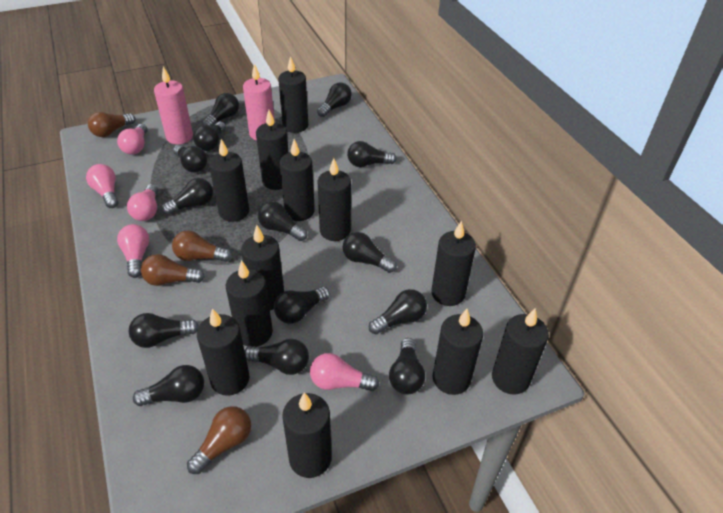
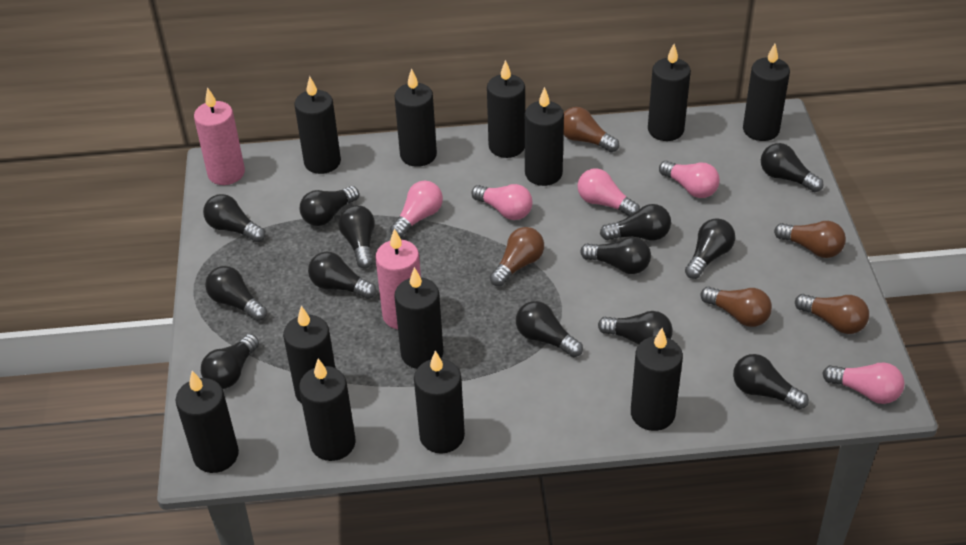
black light bulb: [129,313,199,348] [133,365,204,406] [161,178,213,215] [173,145,208,173] [193,122,226,151] [202,93,239,126] [245,339,309,375] [258,201,307,241] [274,287,330,324] [317,82,352,117] [343,232,397,273] [347,141,397,167] [369,289,427,334] [389,338,425,394] = 14 -> [201,334,259,389] [203,194,265,242] [205,266,267,321] [300,186,359,226] [308,252,376,299] [338,205,375,269] [516,301,583,357] [580,237,651,274] [598,311,673,345] [600,204,671,240] [685,218,735,279] [733,354,809,409] [761,143,824,192] = 13
brown light bulb: [88,112,136,137] [141,254,205,286] [172,230,232,262] [187,406,251,474] = 4 -> [490,227,544,287] [564,107,619,153] [701,286,772,327] [774,221,846,258] [795,294,869,334] = 5

